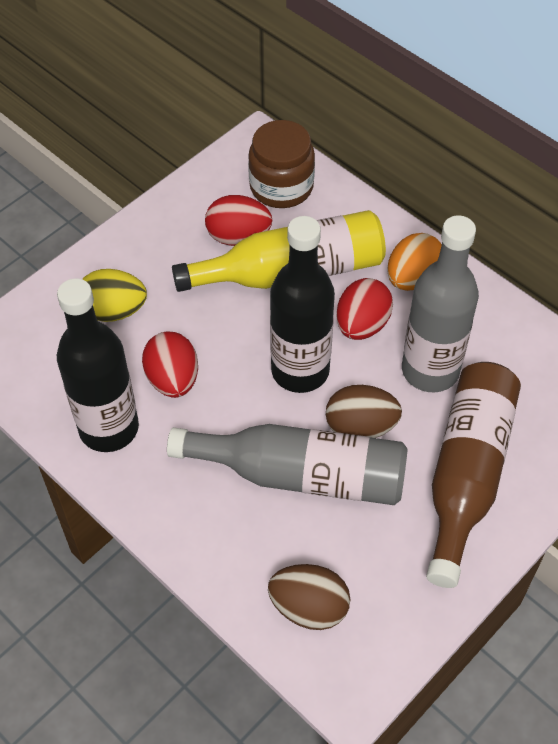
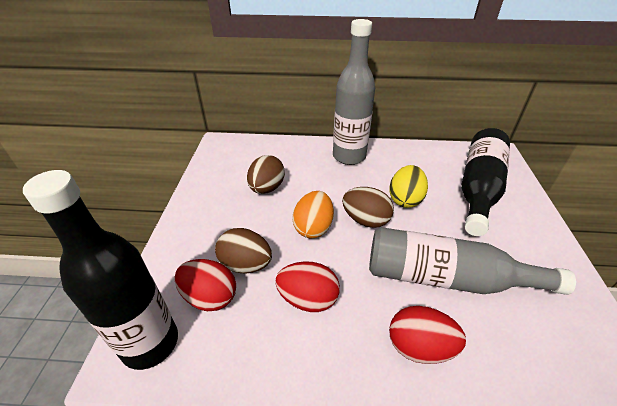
brown bottle: [426,362,521,588] = 1 -> none = 0
brown egg: [268,564,350,630] [326,385,402,438] = 2 -> [215,228,272,274] [247,155,285,194] [342,187,394,228] = 3
brown jar: [248,120,315,208] = 1 -> none = 0
yellow bottle: [172,210,386,292] = 1 -> none = 0

